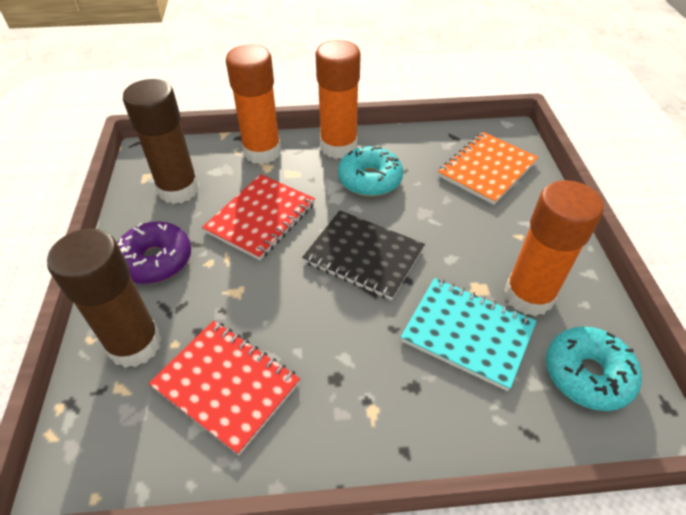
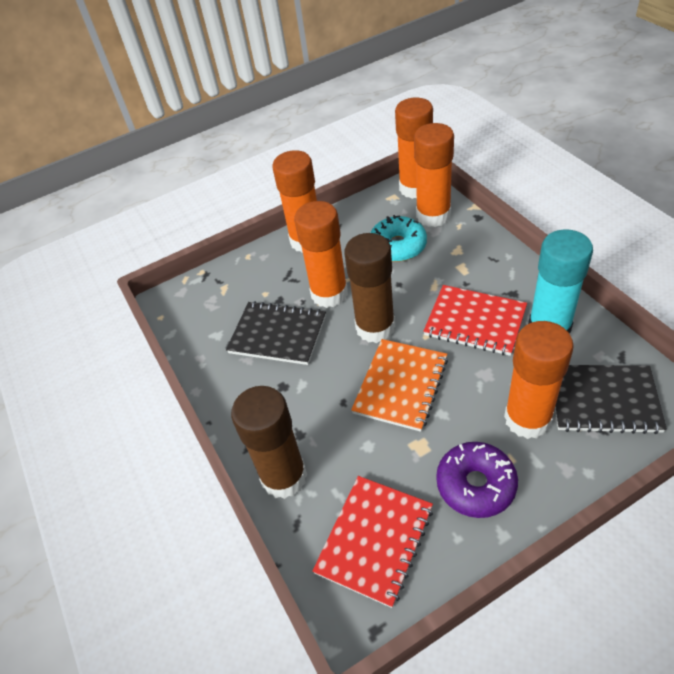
black notebook: [302,210,425,300] = 1 -> [226,301,326,365] [555,365,667,434] = 2
orange glue stick: [226,45,281,164] [315,40,361,159] [504,180,604,317] = 3 -> [272,150,317,253] [294,201,348,308] [395,98,433,199] [414,123,454,227] [504,321,574,439] = 5
turquoise donut: [338,145,403,197] [546,326,642,411] = 2 -> [370,215,427,262] = 1
turquoise glue stick: none = 0 -> [528,229,593,334] = 1
turquoise notebook: [401,278,537,391] = 1 -> none = 0

